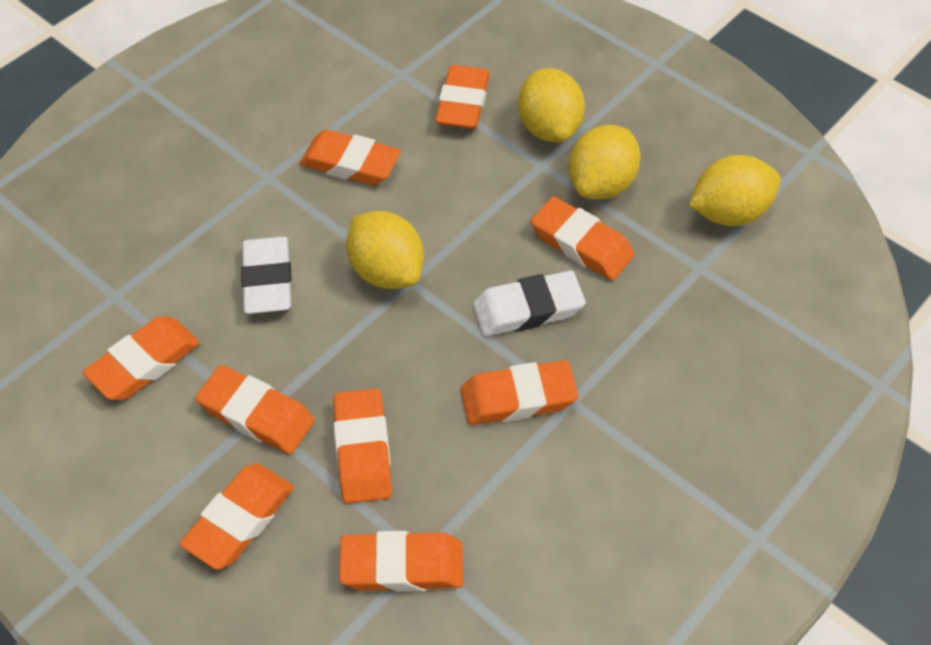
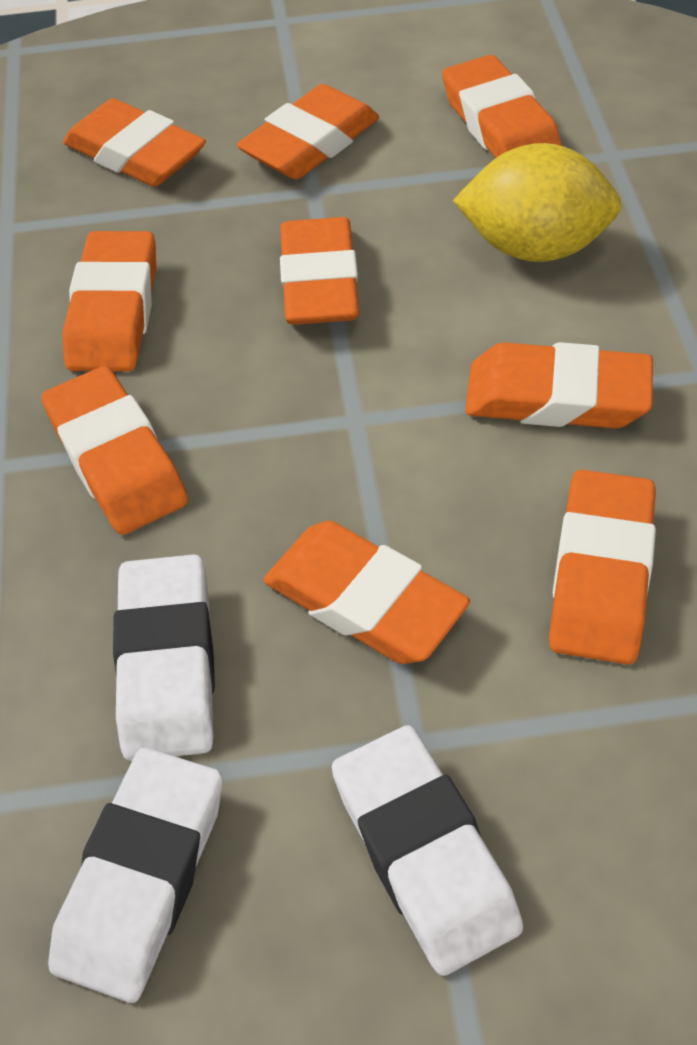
white eraser: [241,237,292,314] [473,271,586,336] = 2 -> [48,748,223,1003] [113,554,215,761] [332,725,523,976] = 3
yellow lemon: [346,211,424,289] [518,68,585,142] [569,125,641,200] [689,155,780,226] = 4 -> [453,143,621,262] = 1

